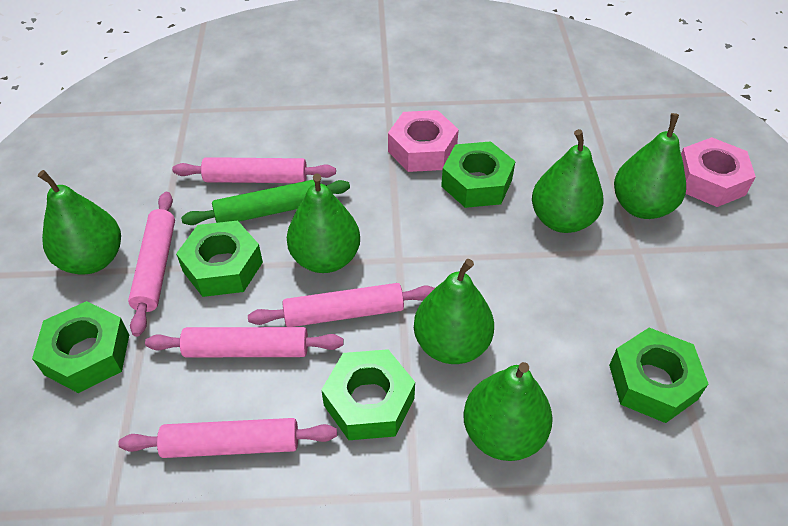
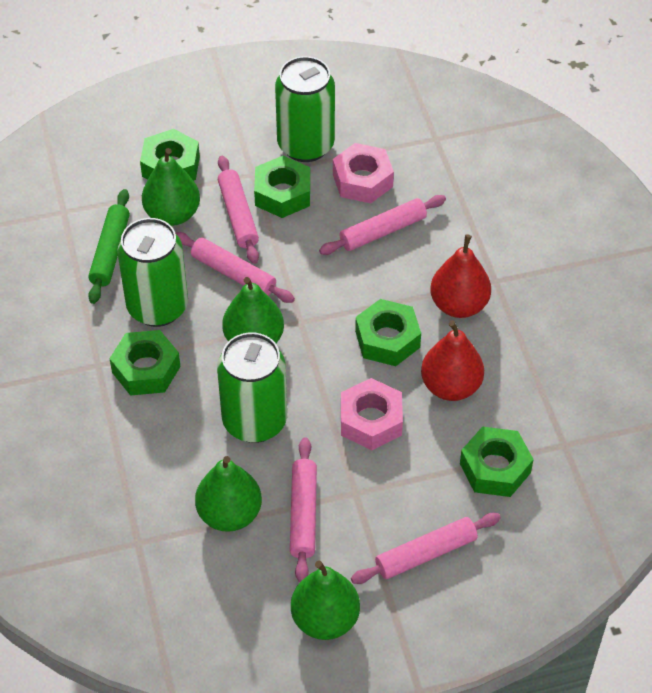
green can: none = 0 -> [117,218,188,327] [217,332,287,443] [275,56,335,162] = 3
green pear: [38,170,121,274] [287,173,360,273] [414,259,494,364] [463,362,553,461] [532,129,604,233] [614,113,686,219] = 6 -> [142,148,200,226] [195,456,262,532] [222,277,284,343] [291,561,360,640] = 4
red pear: none = 0 -> [421,320,484,401] [430,234,491,318] = 2

